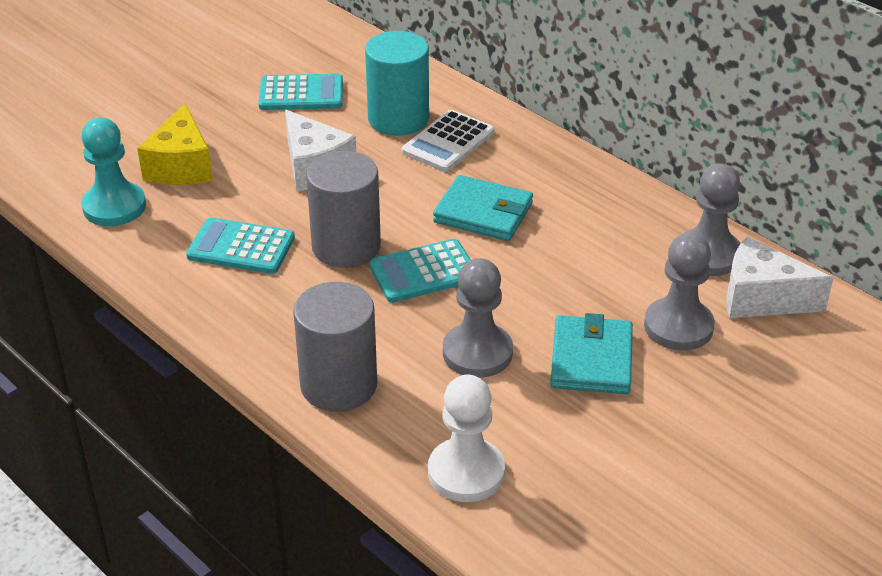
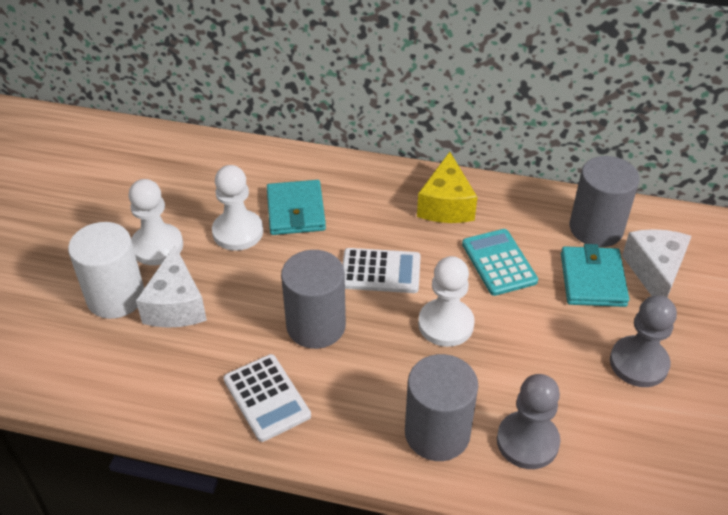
grey cylinder: [293,282,377,412] [306,151,381,268] = 2 -> [281,250,346,349] [405,354,478,461] [570,156,640,247] = 3
grey pawn: [443,258,513,378] [644,233,715,350] [683,164,741,276] = 3 -> [497,374,560,469] [610,295,677,387] = 2
turquoise calculator: [186,217,295,274] [259,74,343,110] [369,239,471,303] = 3 -> [462,229,538,296] = 1
turquoise cylinder: [365,31,429,136] = 1 -> none = 0
turquoise pawn: [81,117,146,226] = 1 -> none = 0
white calculator: [402,110,494,172] = 1 -> [223,354,311,442] [342,248,421,293] = 2
white cylinder: none = 0 -> [68,222,144,319] = 1
white pawn: [428,375,505,502] = 1 -> [129,179,183,265] [212,165,263,251] [418,256,475,347] = 3

